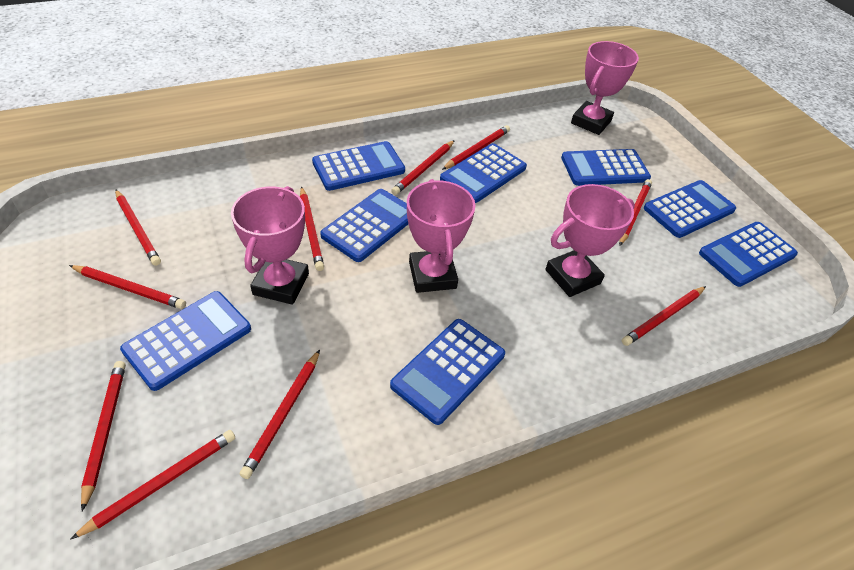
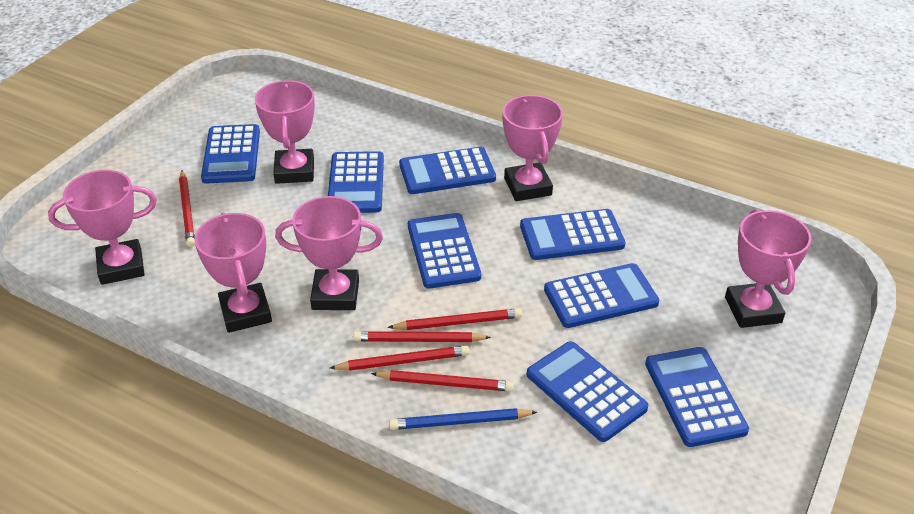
blue pencil: none = 0 -> [389,408,537,430] = 1
pink trophy: [231,186,309,305] [407,179,476,293] [545,184,635,297] [571,41,639,135] = 4 -> [48,170,157,285] [194,213,272,333] [255,80,315,184] [275,196,383,310] [503,95,563,201] [725,209,812,328] = 6
red pencil: [69,265,186,309] [70,430,235,540] [81,361,126,511] [115,189,161,266] [239,350,320,479] [300,187,324,271] [391,140,455,195] [442,125,510,170] [619,179,652,246] [622,286,706,346] = 10 -> [179,170,195,247] [330,346,470,371] [353,331,491,342] [371,370,514,391] [387,308,522,330] = 5

